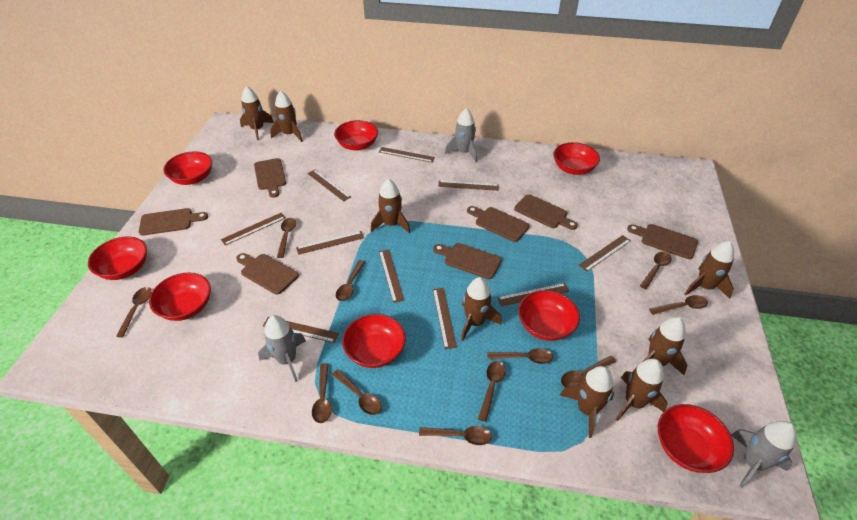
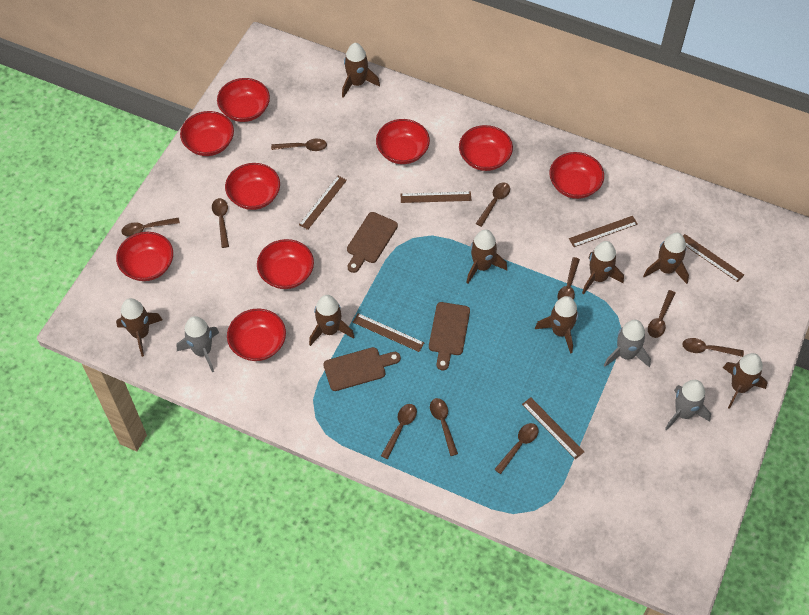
brown cutting board: [139,208,208,236] [236,253,299,295] [254,158,286,198] [433,243,502,279] [467,206,530,242] [514,194,578,230] [627,224,698,259] = 7 -> [323,347,401,391] [347,212,398,273] [429,302,470,371] = 3
brown ruler: [221,213,285,245] [263,317,339,343] [296,231,364,255] [307,170,351,201] [379,147,435,163] [379,250,405,303] [433,288,457,349] [438,180,499,191] [497,283,569,307] [578,235,631,272] = 10 -> [299,176,347,230] [353,313,424,352] [401,191,471,203] [522,397,584,459] [569,216,638,247] [683,234,744,282] = 6
brown spoon: [116,287,152,338] [277,218,296,258] [312,363,332,423] [332,369,382,415] [336,260,365,301] [419,426,492,445] [478,361,506,422] [487,348,553,364] [561,356,616,387] [640,252,671,289] [649,295,708,315] = 11 -> [121,218,180,237] [212,198,229,248] [271,139,327,151] [381,404,417,459] [430,398,458,456] [476,182,510,227] [494,423,538,474] [557,257,580,300] [648,290,676,338] [682,338,744,357] = 10
red bowl: [88,237,147,280] [149,272,211,321] [163,151,212,185] [334,120,378,151] [342,314,406,368] [518,290,580,341] [553,142,600,175] [658,404,734,473] = 8 -> [116,232,173,281] [180,111,234,156] [217,78,270,122] [225,163,280,210] [227,309,286,361] [257,239,314,289] [376,119,430,164] [459,125,513,171] [549,152,604,199] = 9

